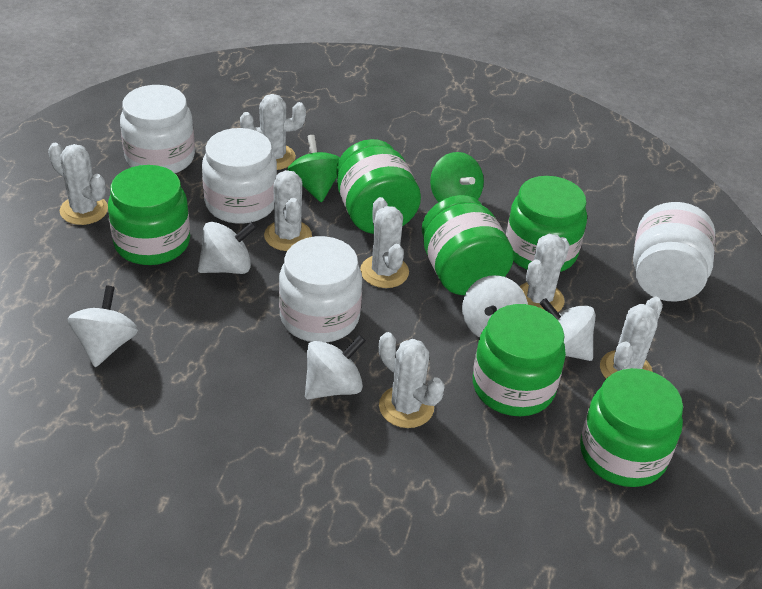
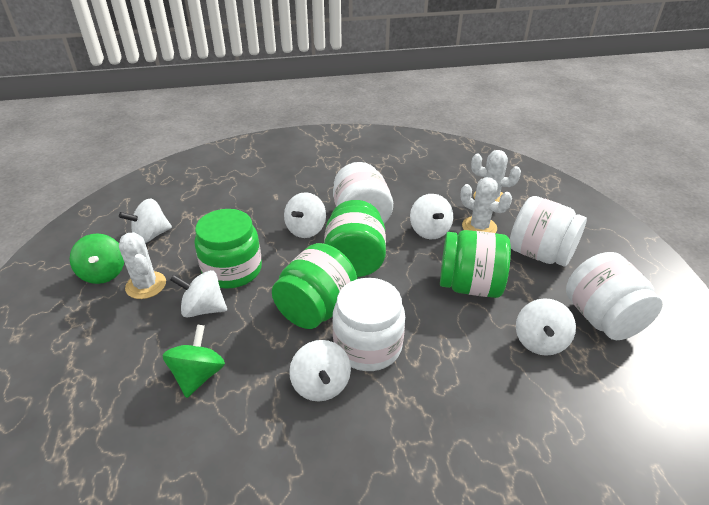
green jar: [108,165,190,265] [336,139,421,234] [422,195,514,295] [473,304,566,416] [506,176,587,272] [580,368,683,487] = 6 -> [194,209,262,289] [272,243,357,329] [324,200,386,277] [440,230,511,298] = 4
white cactus: [48,143,108,225] [240,94,306,170] [264,170,312,251] [360,197,409,288] [379,332,445,428] [519,234,570,312] [600,297,663,378] = 7 -> [119,232,166,299] [460,177,512,233] [471,150,521,202] = 3
white spinning top: [68,285,138,367] [198,222,257,274] [305,335,366,399] [462,275,528,338] [540,298,595,361] = 5 -> [119,199,172,243] [170,270,227,318] [284,192,326,238] [289,340,351,402] [410,194,453,239] [516,298,576,356] = 6

